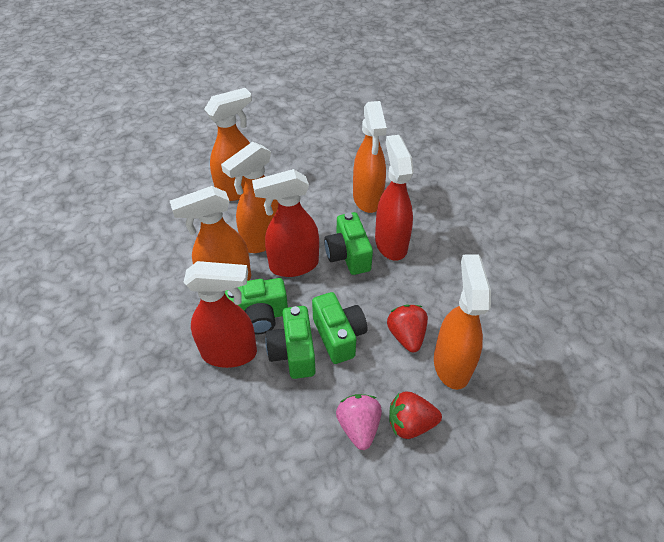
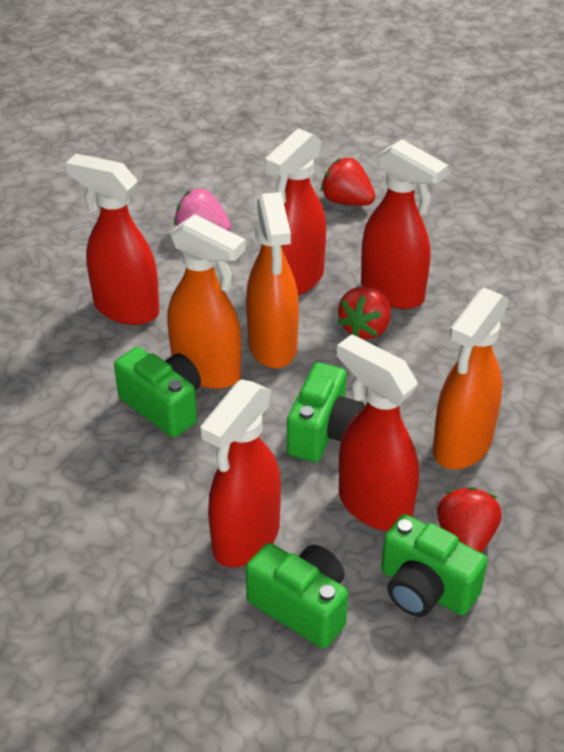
orange spray bottle: [170,186,251,281] [204,88,252,201] [221,142,278,253] [353,101,387,213] [434,254,491,390] = 5 -> [167,214,246,389] [246,192,299,368] [433,288,509,469] = 3
red spray bottle: [184,261,257,368] [252,169,319,277] [375,135,414,261] = 3 -> [66,154,159,325] [200,379,281,567] [265,128,326,296] [337,334,419,531] [361,139,448,309] = 5
red strawberry: [387,305,428,352] [389,392,442,439] = 2 -> [321,158,375,206] [338,286,391,339] [437,487,502,553] = 3

